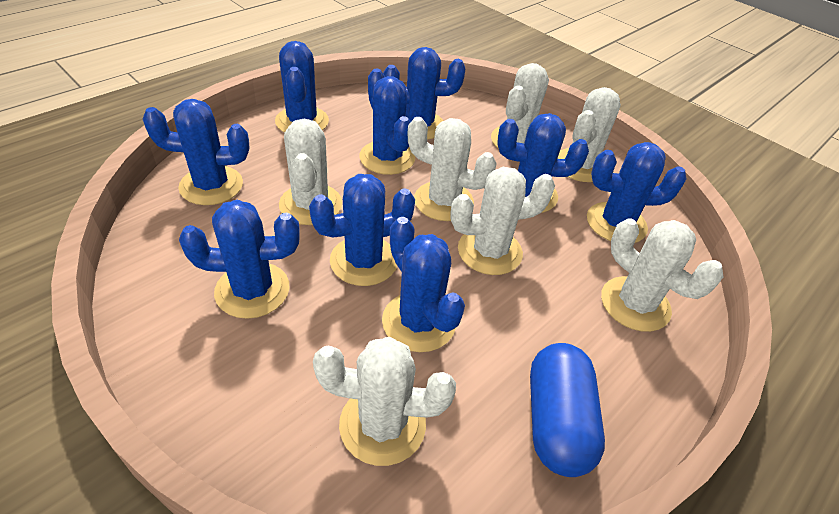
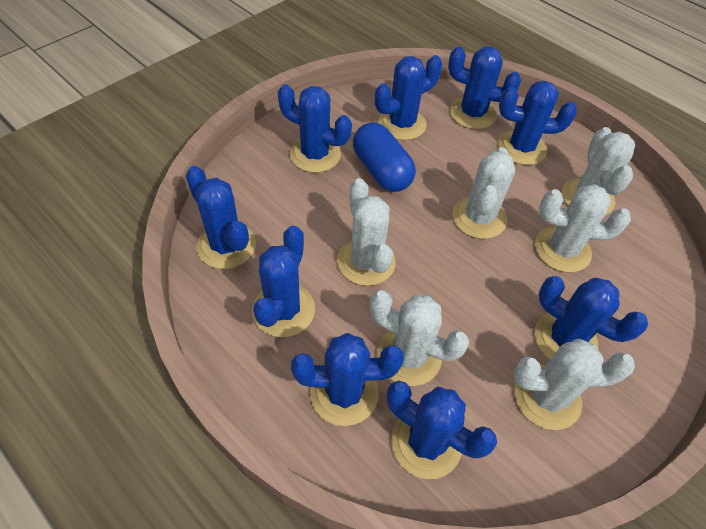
white cactus: [279,119,342,225] [313,337,456,466] [408,117,497,221] [450,167,555,275] [491,63,549,149] [557,87,621,182] [601,218,723,332] = 7 -> [337,178,396,286] [370,290,469,386] [452,147,515,239] [513,339,635,430] [535,184,631,273] [562,127,635,216] = 6

